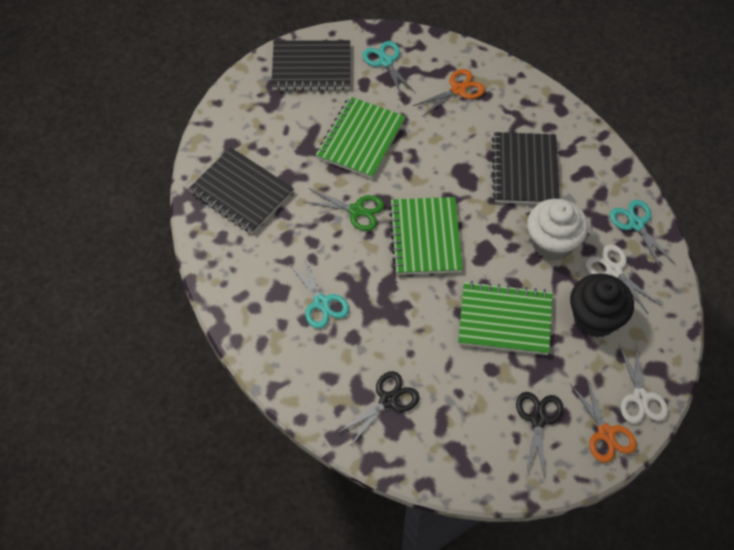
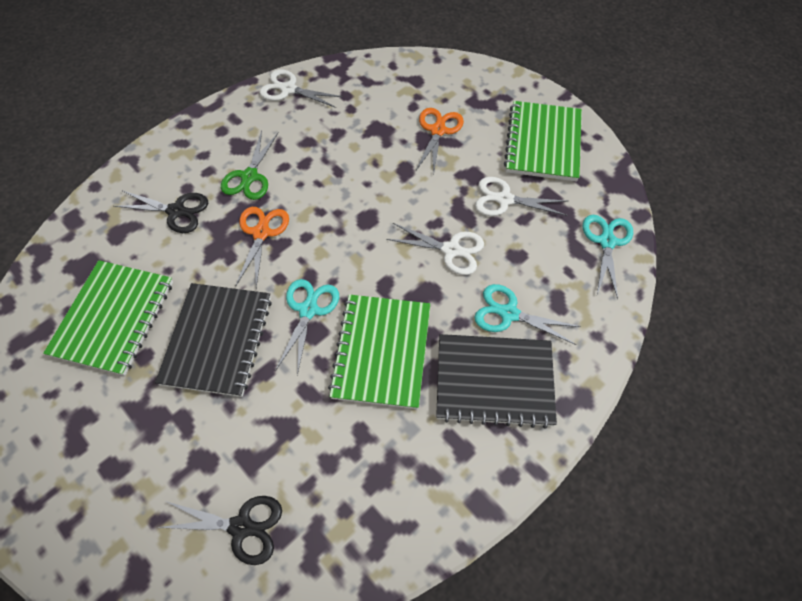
black cupcake: [570,273,634,337] = 1 -> none = 0
black notebook: [189,147,294,234] [271,40,350,91] [492,132,560,204] = 3 -> [155,283,272,397] [436,334,557,429] = 2
white cupcake: [527,199,588,261] = 1 -> none = 0
white scissors: [586,245,661,313] [619,342,668,424] = 2 -> [260,70,343,108] [386,223,484,275] [475,177,568,216] = 3

